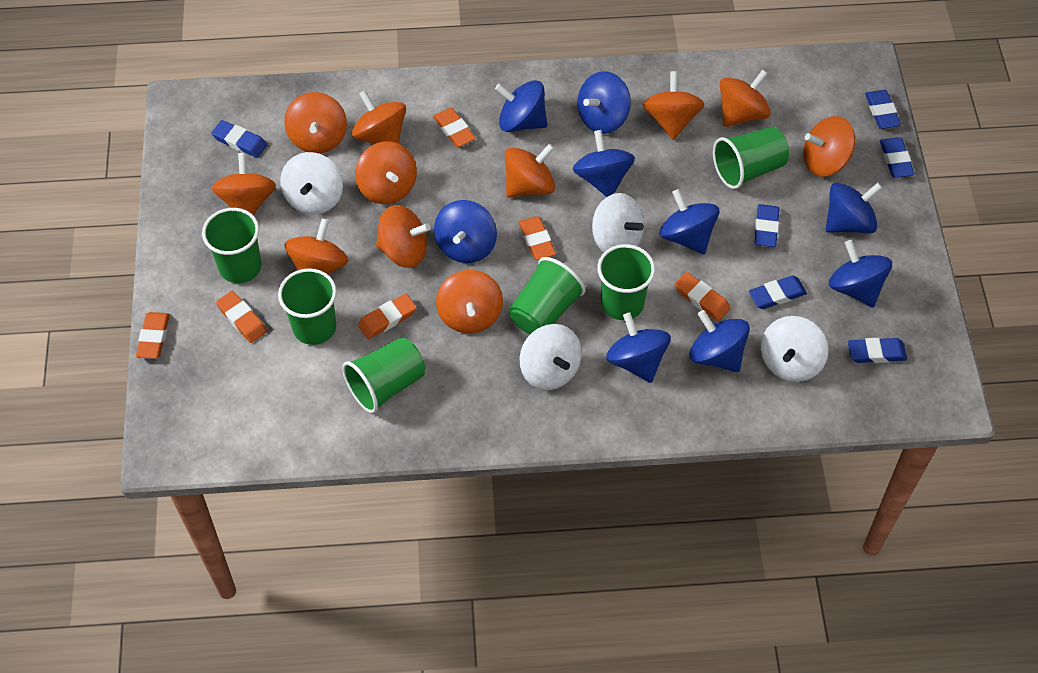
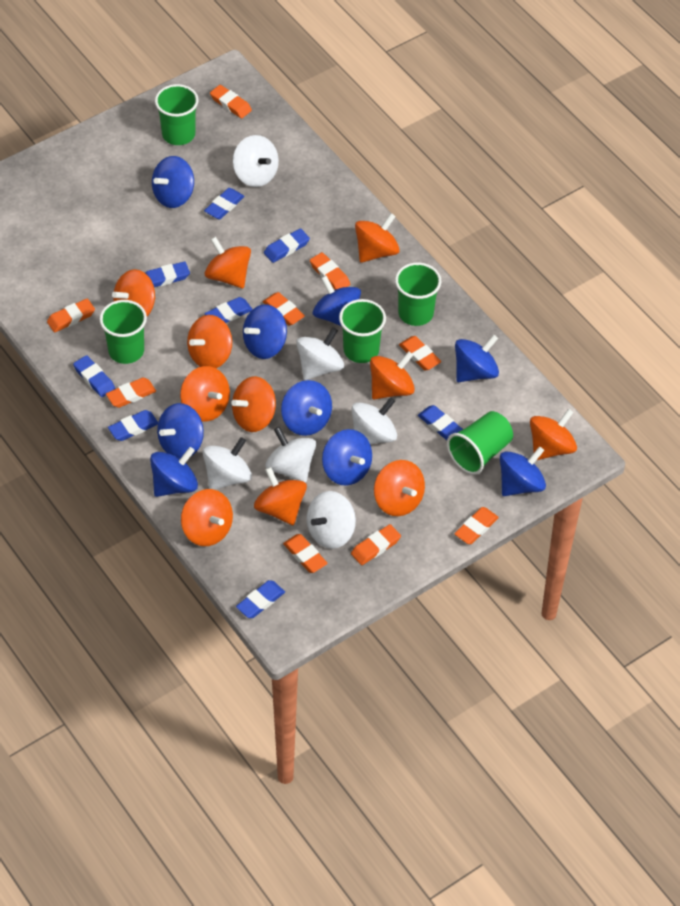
blue eraser: [211,120,267,158] [749,276,807,309] [754,204,779,247] [848,338,907,363] [865,90,901,129] [880,137,915,178] = 6 -> [73,355,115,397] [108,410,158,441] [145,261,190,287] [204,188,245,219] [205,297,253,323] [236,580,285,618] [264,228,310,263] [418,405,463,440] = 8
green cup: [202,208,262,283] [278,268,337,345] [342,337,425,413] [509,257,585,335] [597,244,655,320] [713,126,789,189] = 6 -> [99,300,147,364] [155,84,199,145] [339,299,386,363] [395,262,441,326] [447,411,513,475] = 5
orange eraser: [136,312,170,359] [216,291,267,343] [358,294,417,339] [433,108,476,147] [518,216,556,260] [675,272,731,321] = 6 -> [47,298,95,333] [106,378,156,408] [210,85,252,118] [263,292,305,326] [283,534,328,573] [310,252,350,290] [351,524,401,565] [399,336,441,371] [454,507,499,544] = 9
white spinning top: [280,152,343,214] [520,324,582,390] [592,193,644,252] [761,316,828,382] = 4 -> [203,437,252,490] [233,135,279,187] [266,427,316,483] [296,328,344,380] [307,491,356,549] [351,397,397,444] = 6

